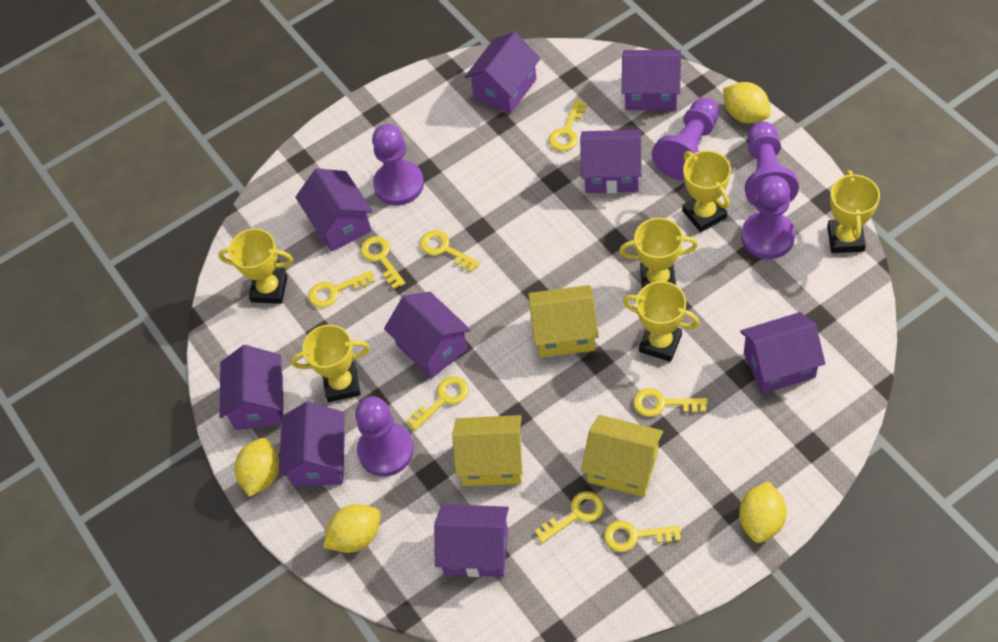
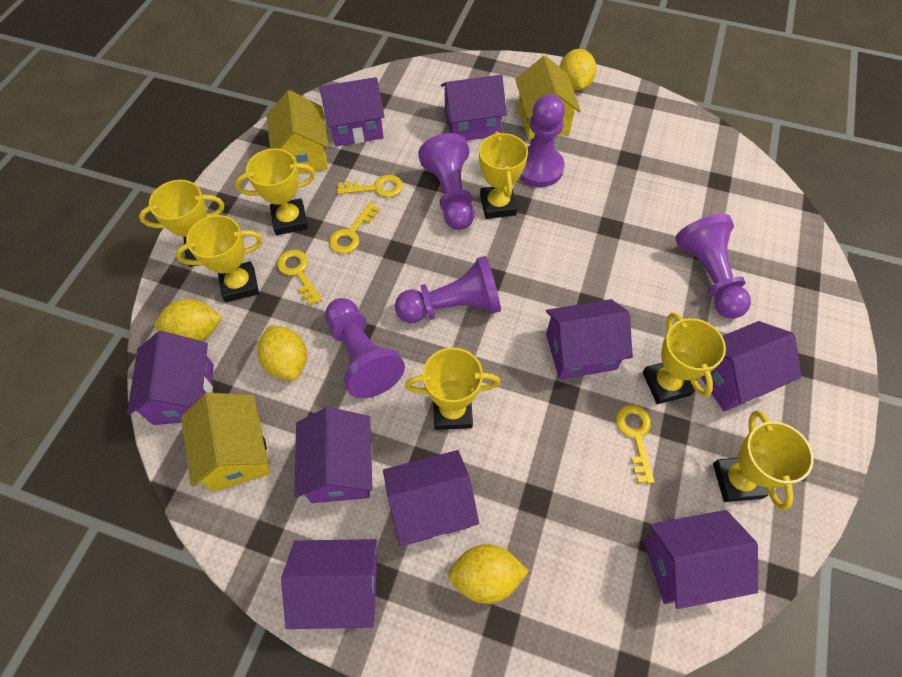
yellow key: [308,270,375,308] [360,236,405,289] [407,376,468,431] [420,230,480,272] [535,491,604,544] [549,100,587,151] [604,520,681,552] [633,388,708,417] = 8 -> [277,250,322,306] [329,202,380,254] [337,175,403,197] [616,405,655,484] = 4
yellow trophy: [218,229,293,304] [291,325,370,402] [619,218,698,288] [623,281,700,362] [682,150,731,232] [827,170,880,253] = 6 -> [139,180,224,267] [176,215,263,302] [235,148,316,235] [405,347,500,430] [479,131,528,219] [643,312,726,404] [713,410,814,510] = 7

